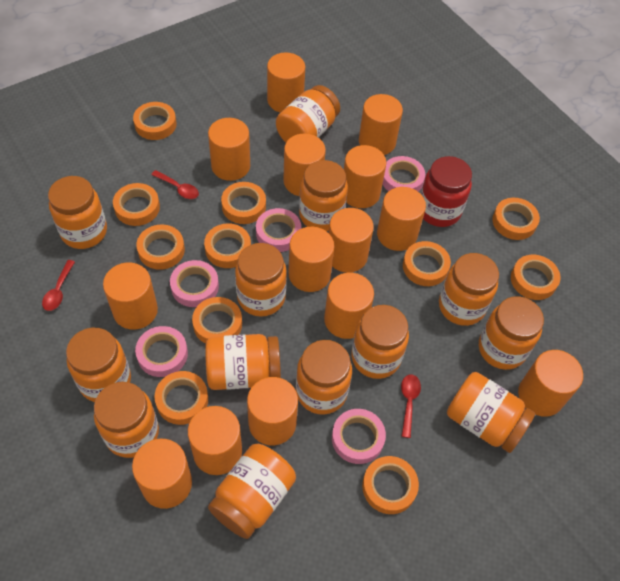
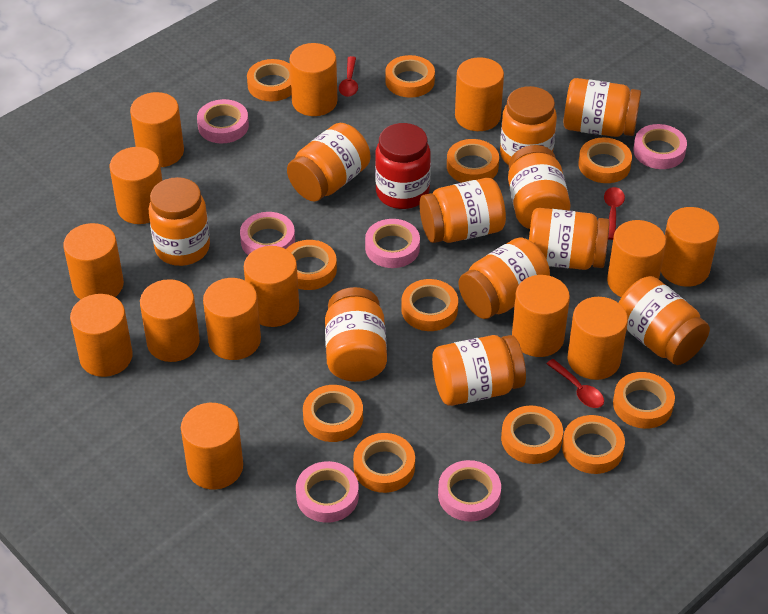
orange jar: [48,176,107,249] [66,328,131,402] [94,382,159,458] [205,334,281,390] [208,444,296,539] [235,243,287,317] [276,85,340,142] [296,340,352,415] [299,160,348,231] [352,305,409,379] [439,253,499,326] [447,372,536,453] [479,296,544,370] = 13 -> [149,177,210,266] [287,123,370,202] [325,287,387,382] [419,178,506,243] [432,335,526,406] [458,238,550,319] [500,86,557,165] [508,145,571,229] [529,208,610,270] [564,78,641,137] [619,276,710,365] = 11
pink tape: [135,326,188,377] [170,260,219,307] [256,208,301,252] [332,409,386,464] [383,156,425,192] = 5 -> [197,99,249,143] [240,212,295,255] [296,461,359,523] [365,219,420,268] [438,460,501,522] [633,124,687,169] = 6

